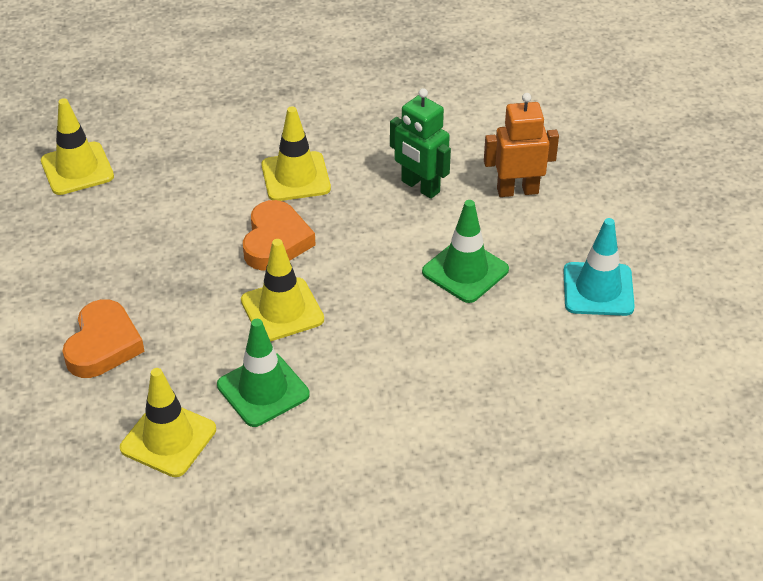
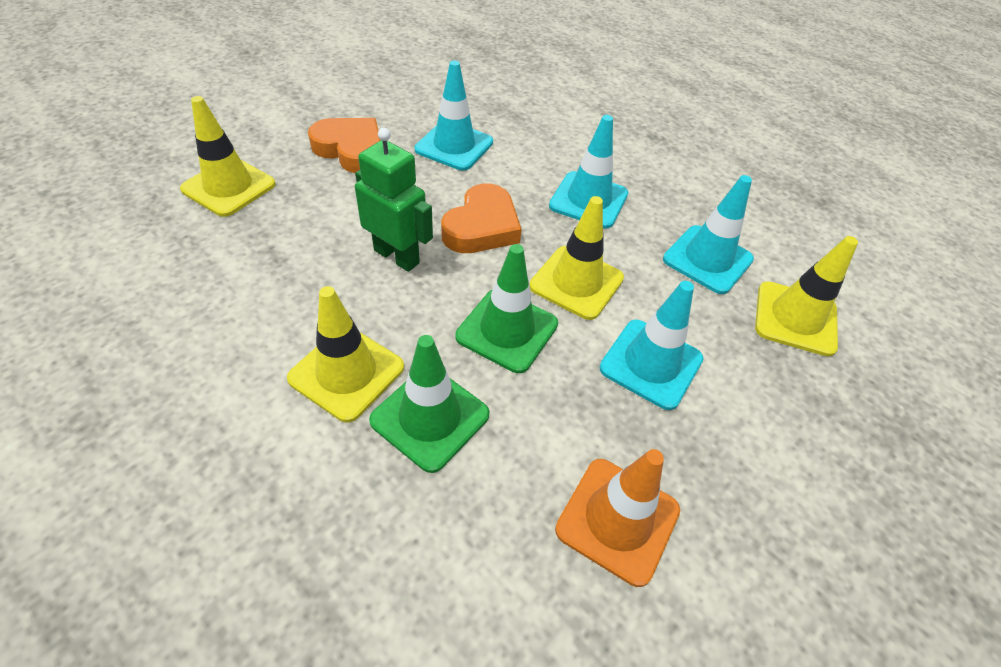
orange robot: [484,93,559,197] = 1 -> none = 0
orange traffic cone: none = 0 -> [555,449,680,587] = 1
turquoise traffic cone: [563,218,635,316] = 1 -> [415,60,493,171] [549,115,628,228] [600,281,704,410] [663,175,754,294] = 4

